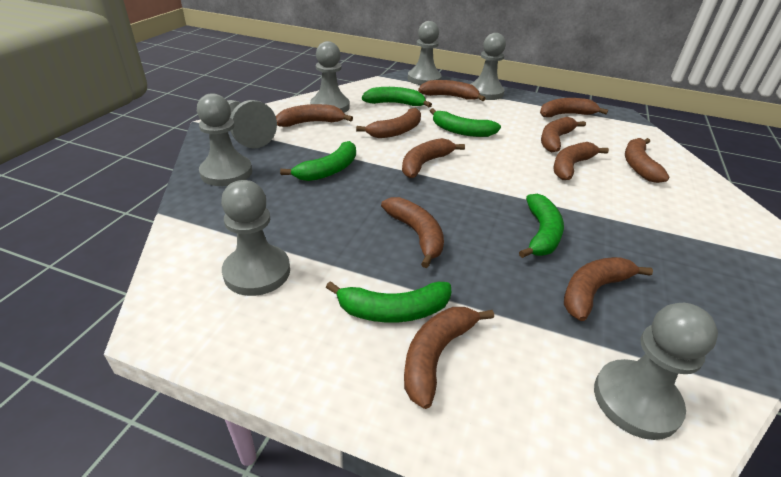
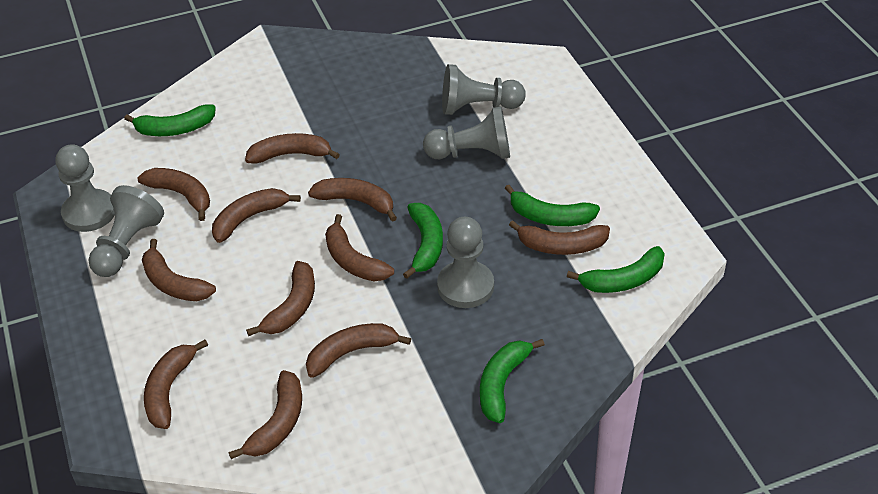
grey pawn: [197,93,252,186] [221,180,290,296] [227,100,277,148] [310,41,350,113] [408,21,442,85] [471,33,506,100] [594,303,718,440] = 7 -> [56,144,115,232] [88,185,164,277] [423,106,510,160] [437,217,494,308] [442,64,526,115] = 5

